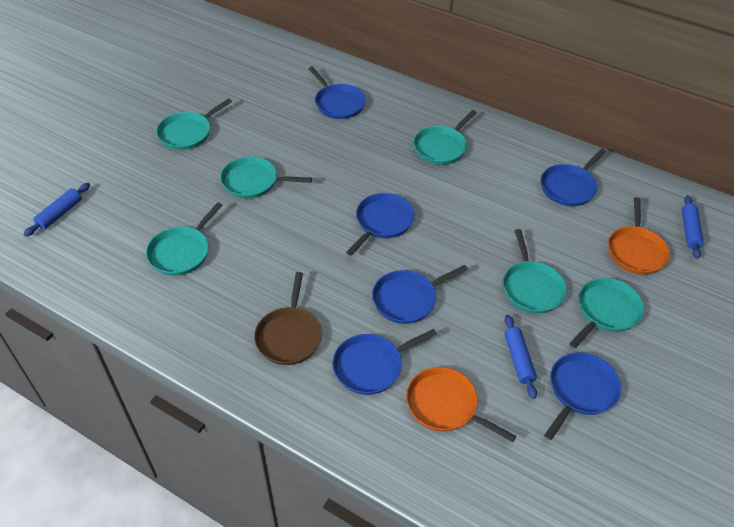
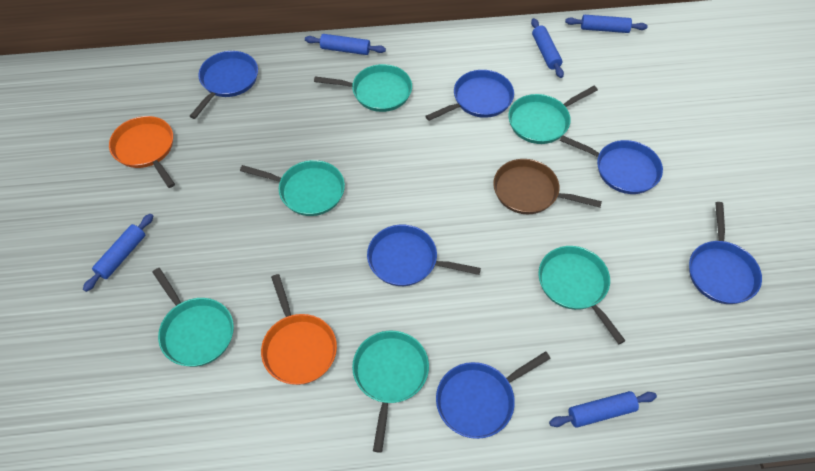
blue rolling pin: [24,183,90,236] [504,315,537,399] [682,196,704,259] = 3 -> [83,214,153,292] [305,34,386,55] [531,18,564,78] [549,391,657,428] [565,15,648,33] = 5

